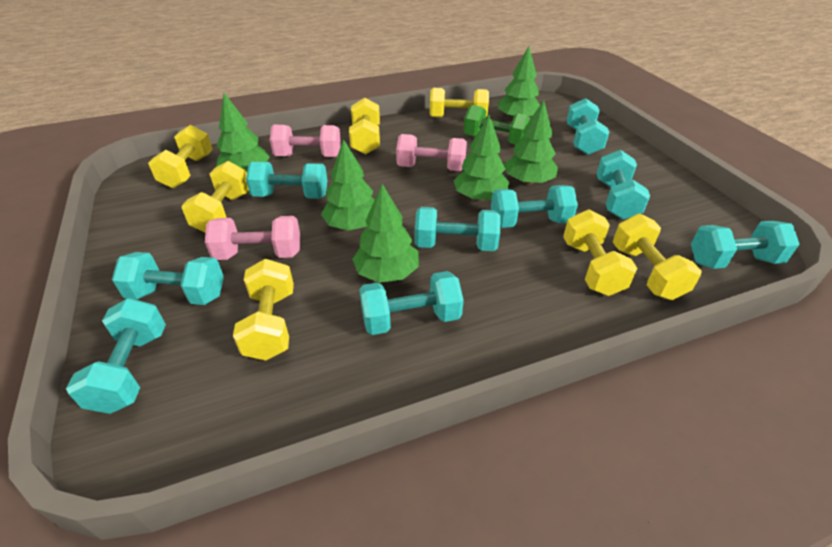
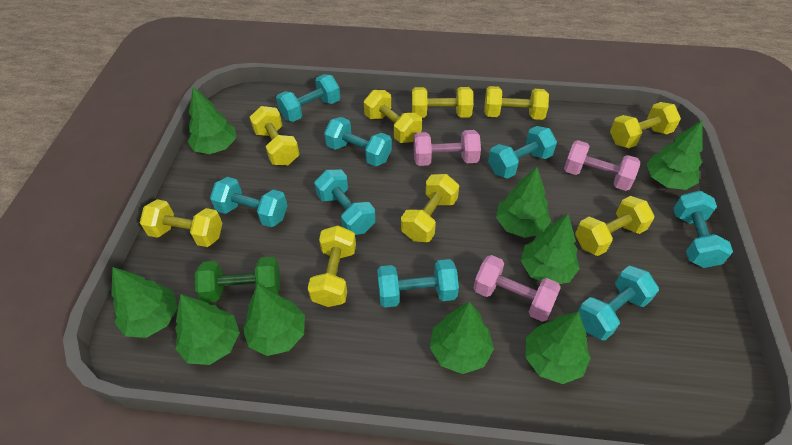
green tree: [216,93,270,172] [321,139,375,230] [352,184,419,283] [453,115,509,201] [498,47,540,118] [504,100,558,185] = 6 -> [111,267,178,338] [175,294,240,365] [187,86,236,154] [243,284,305,356] [429,302,494,374] [496,167,551,238] [521,214,580,284] [525,312,591,384] [647,120,703,190] = 9
turquoise dumbbell: [66,298,166,414] [112,252,224,305] [246,162,327,199] [359,271,464,335] [415,207,501,251] [491,185,578,228] [566,98,609,155] [596,150,650,220] [691,221,800,269] = 9 -> [210,177,288,227] [276,74,340,122] [314,170,376,235] [324,117,392,167] [377,259,459,308] [488,126,557,179] [578,266,659,341] [673,191,733,268] = 8
yellow dumbbell: [148,125,213,188] [181,161,249,233] [233,259,294,360] [349,98,380,154] [430,88,489,118] [563,210,637,296] [613,214,702,300] = 7 -> [140,199,222,247] [250,106,300,165] [308,225,356,307] [364,90,422,143] [401,174,459,242] [412,87,473,118] [484,86,549,120] [575,196,654,256] [610,102,681,148] = 9

